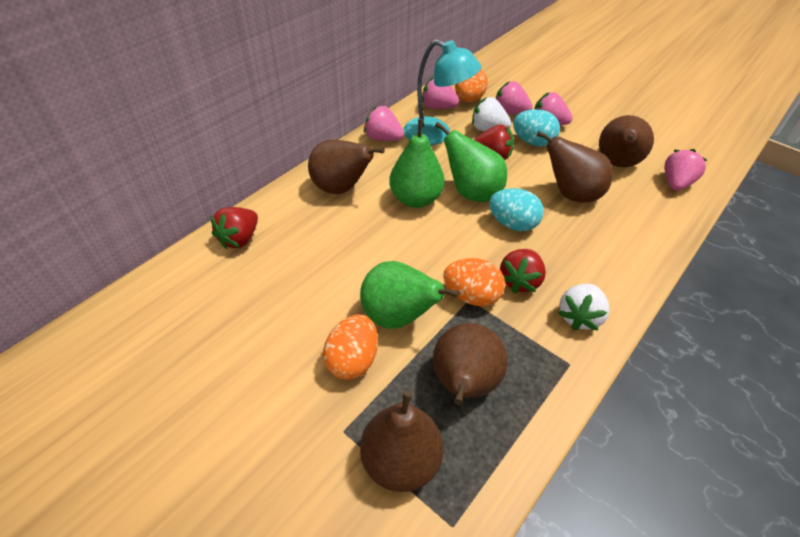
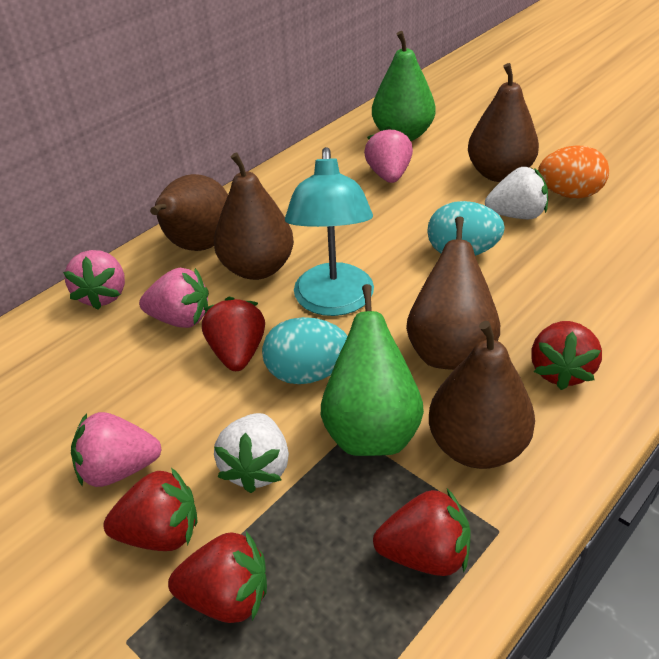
green pear: [360,261,460,329] [389,119,445,208] [435,122,507,202] = 3 -> [321,284,424,456] [372,31,436,141] = 2
orange egg: [323,314,378,380] [443,258,505,306] [455,69,488,102] = 3 -> [538,145,609,199] = 1
pink strawberry: [364,106,404,141] [422,76,459,109] [496,81,533,114] [535,92,573,125] [664,149,707,191] = 5 -> [63,250,125,310] [71,412,162,487] [139,268,209,328] [364,126,413,183] = 4
red strawberry: [211,207,258,249] [474,124,514,160] [500,249,546,293] = 3 -> [103,467,198,551] [168,531,267,623] [202,297,265,371] [373,489,471,576] [531,321,602,390] = 5

